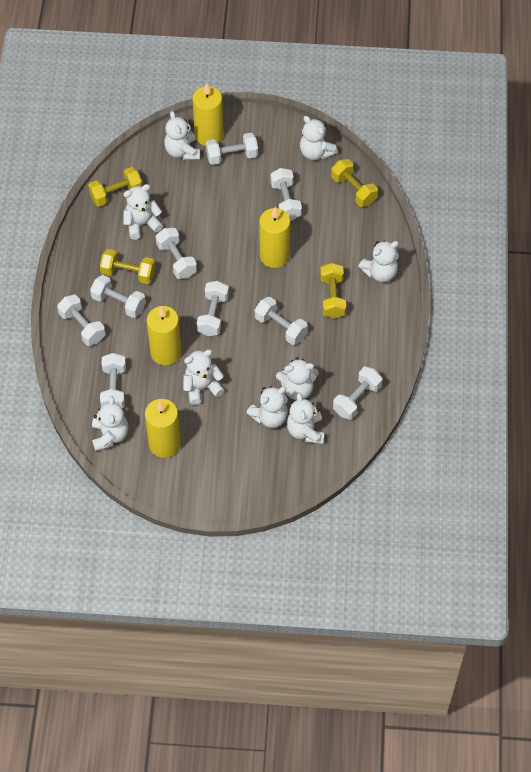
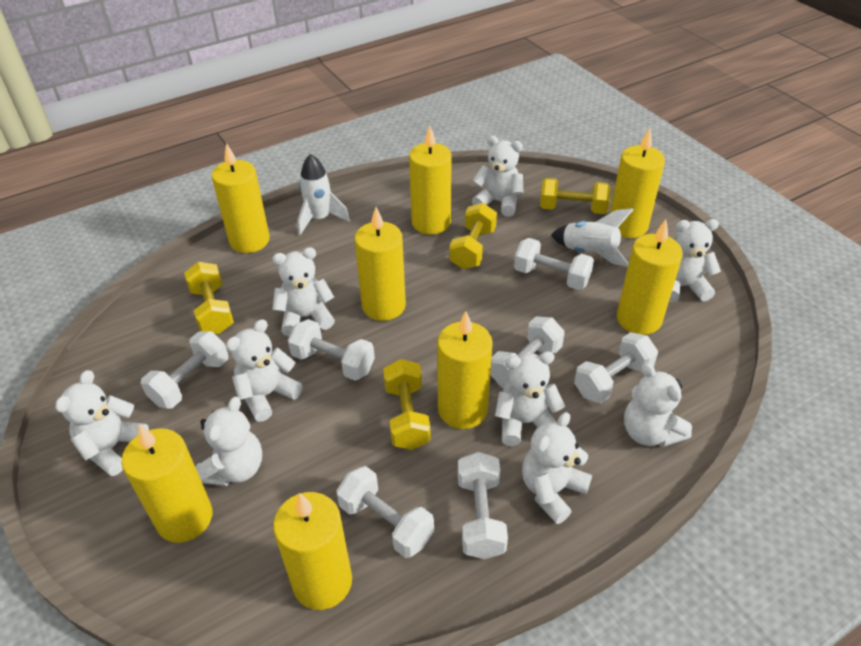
white dumbbell: [57,295,105,346] [90,275,146,318] [100,353,126,408] [155,228,197,279] [197,281,229,336] [206,133,258,165] [255,297,308,345] [270,168,302,221] [333,367,382,420] = 9 -> [141,331,228,409] [288,319,375,381] [336,466,434,558] [458,452,508,559] [490,316,565,388] [514,238,594,290] [574,332,658,403] = 7
white rocket: none = 0 -> [297,154,350,235] [551,208,634,267] = 2
yellow candle: [145,399,181,458] [147,306,182,366] [193,83,223,146] [259,207,290,268] = 4 -> [121,425,213,543] [212,143,270,253] [273,492,352,610] [355,207,406,321] [409,126,452,235] [437,311,493,429] [610,128,665,238] [617,219,683,335] = 8

